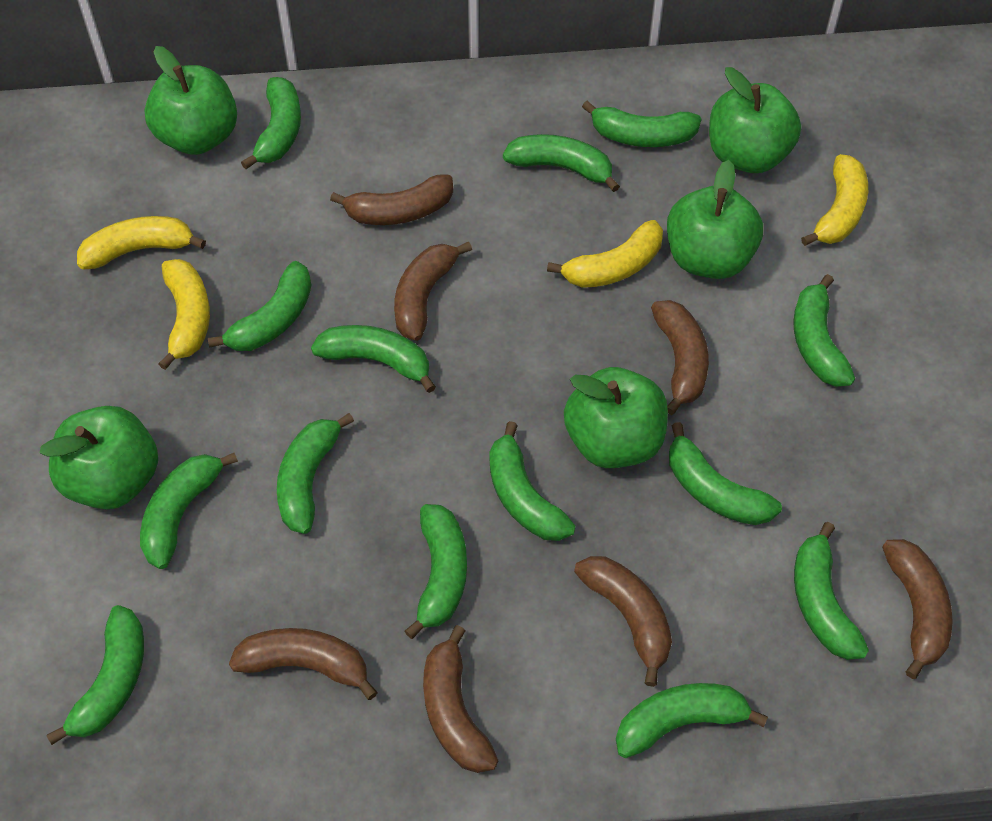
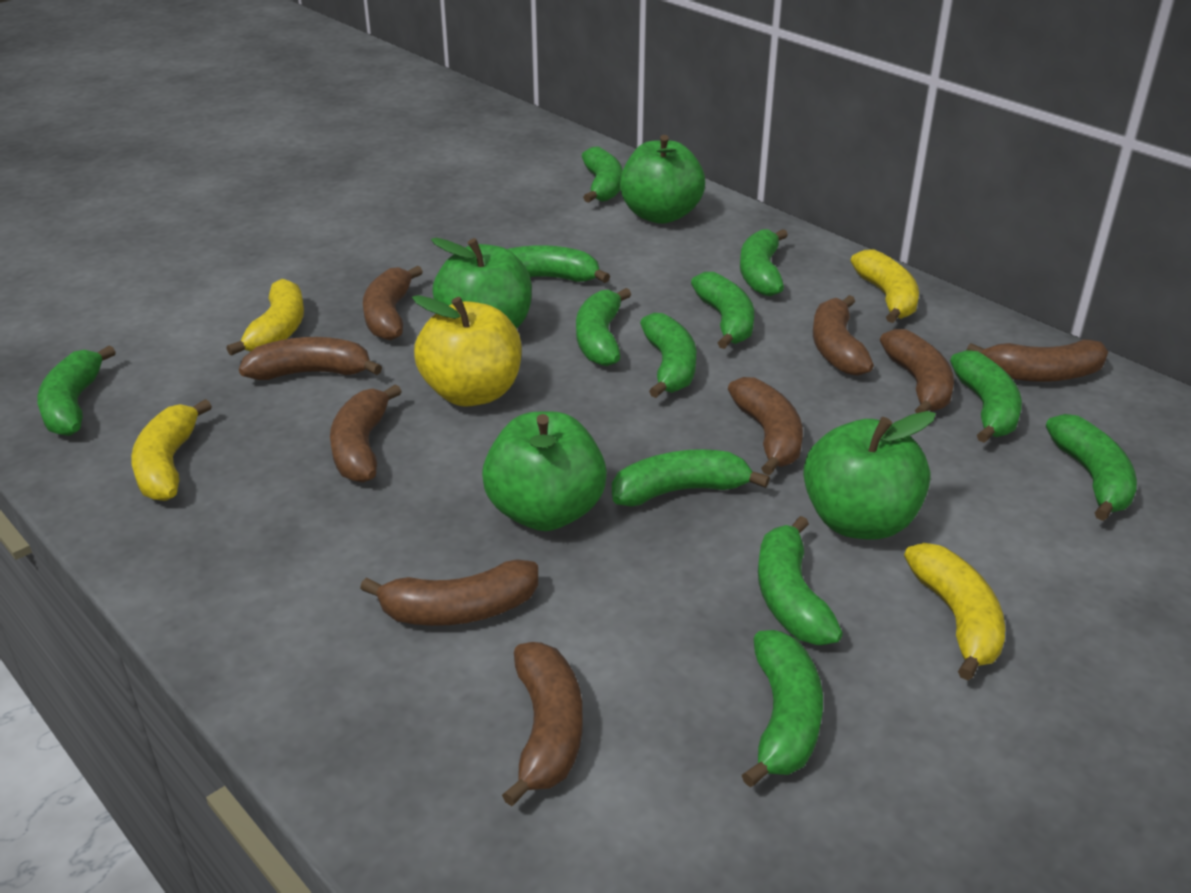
brown banana: [229,628,378,700] [330,174,453,225] [394,241,472,341] [423,625,498,773] [574,556,672,687] [651,300,709,415] [882,539,953,679] = 7 -> [239,337,382,380] [330,384,402,483] [360,559,538,626] [363,266,423,340] [502,642,582,806] [728,377,803,475] [813,295,874,376] [880,329,954,413] [967,339,1108,382] = 9
green apple: [40,406,158,510] [144,46,237,155] [564,367,668,468] [667,160,763,279] [709,67,801,173] = 5 -> [431,238,532,329] [482,411,607,531] [620,135,705,224] [803,411,936,540] = 4
green banana: [46,605,144,745] [140,453,238,569] [208,261,311,351] [241,77,301,169] [277,413,354,534] [311,325,436,393] [405,504,467,639] [489,421,576,541] [503,134,620,192] [582,101,701,147] [616,683,768,758] [669,422,782,525] [793,274,855,387] [794,522,869,660] = 14 -> [37,345,116,436] [508,245,610,283] [576,288,631,366] [582,146,623,203] [612,449,770,507] [640,313,696,398] [691,272,754,349] [740,229,788,296] [742,630,823,787] [758,516,843,645] [950,350,1022,443] [1046,414,1137,521] = 12
yellow apple: none = 0 -> [412,295,522,407] = 1

